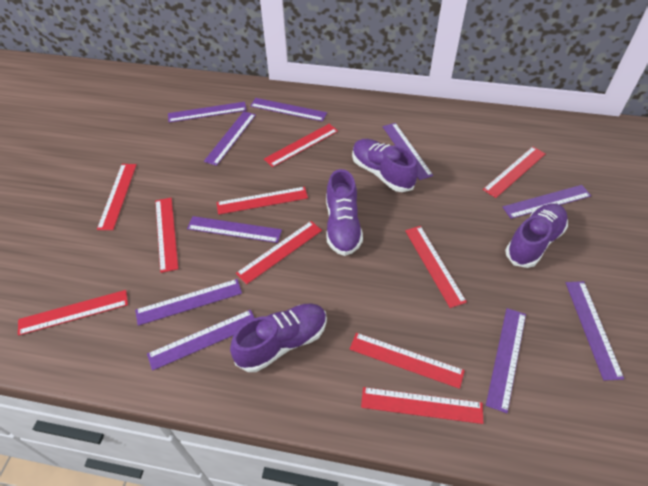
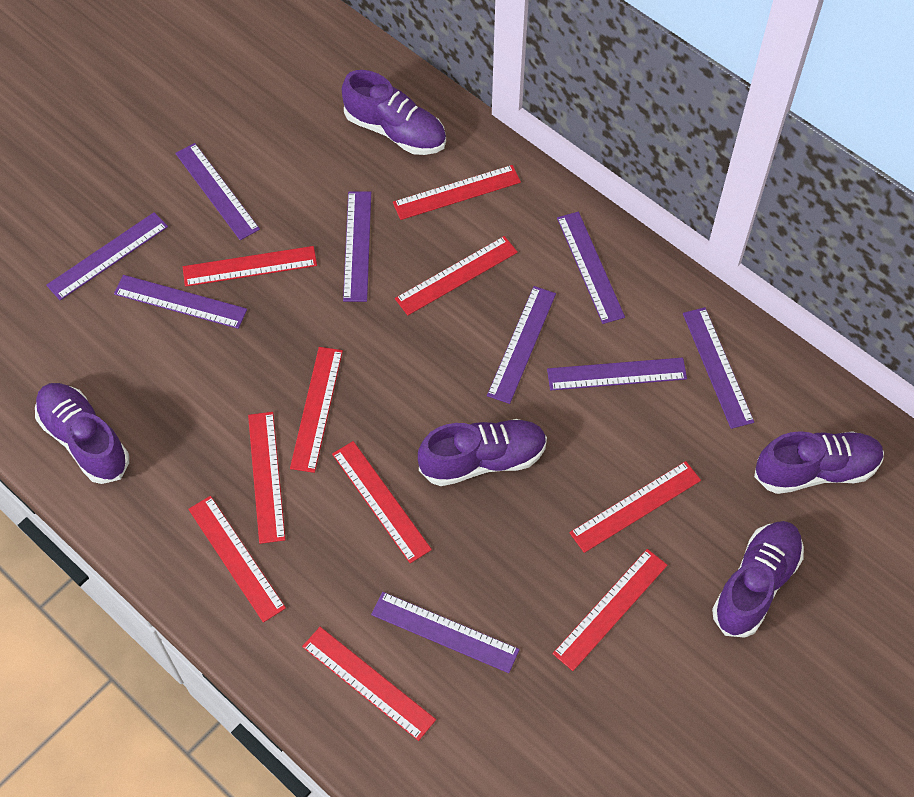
purple ruler: [135,279,242,326] [147,310,255,371] [168,102,247,123] [187,216,282,243] [204,111,256,166] [250,98,327,122] [383,123,434,180] [486,308,526,413] [503,185,591,219] [566,281,624,381] = 10 -> [46,212,168,300] [114,275,247,329] [175,143,260,240] [343,191,371,302] [371,592,520,673] [487,286,556,404] [547,357,687,391] [557,212,625,324] [683,307,754,429] = 9
purple shoe: [230,303,327,372] [326,169,363,256] [352,139,418,192] [505,203,568,268] = 4 -> [35,383,129,484] [342,70,446,155] [418,419,547,486] [712,521,804,638] [754,431,884,494] = 5

